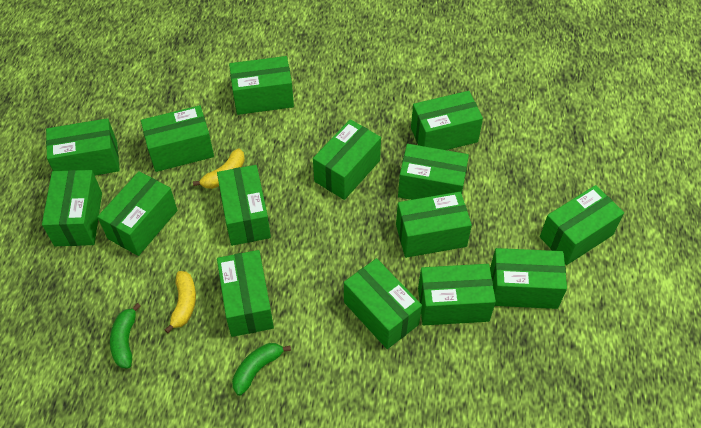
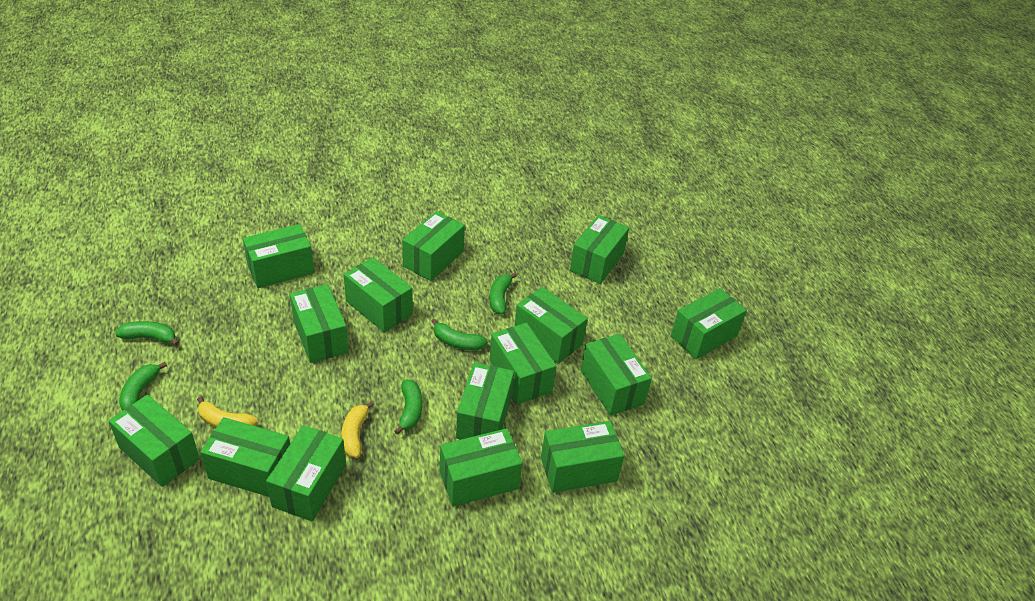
green banana: [110,303,141,369] [232,343,291,396] = 2 -> [115,321,179,346] [119,362,167,411] [394,380,422,435] [431,319,488,350] [490,272,517,314] = 5

